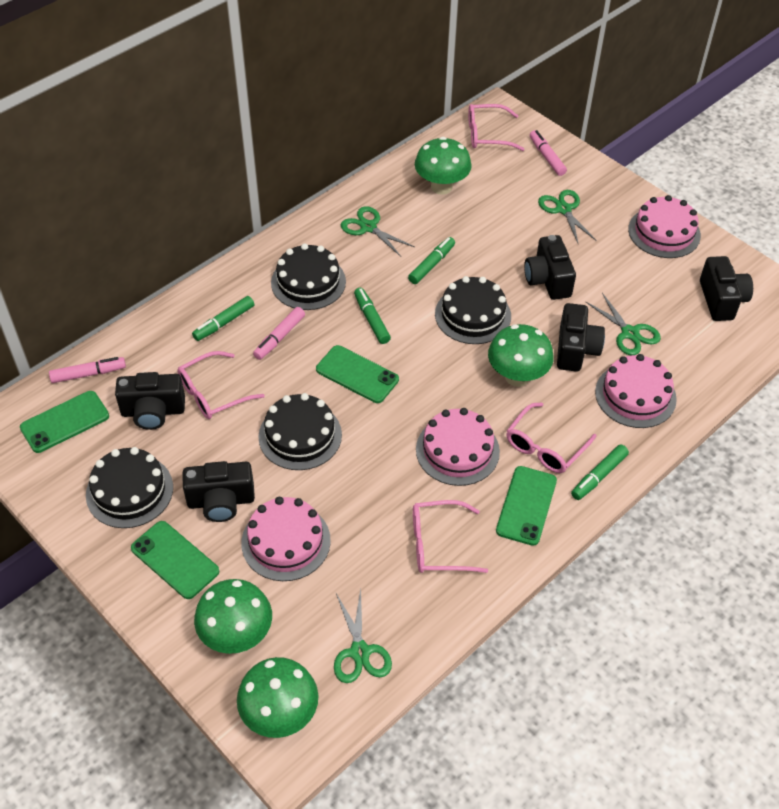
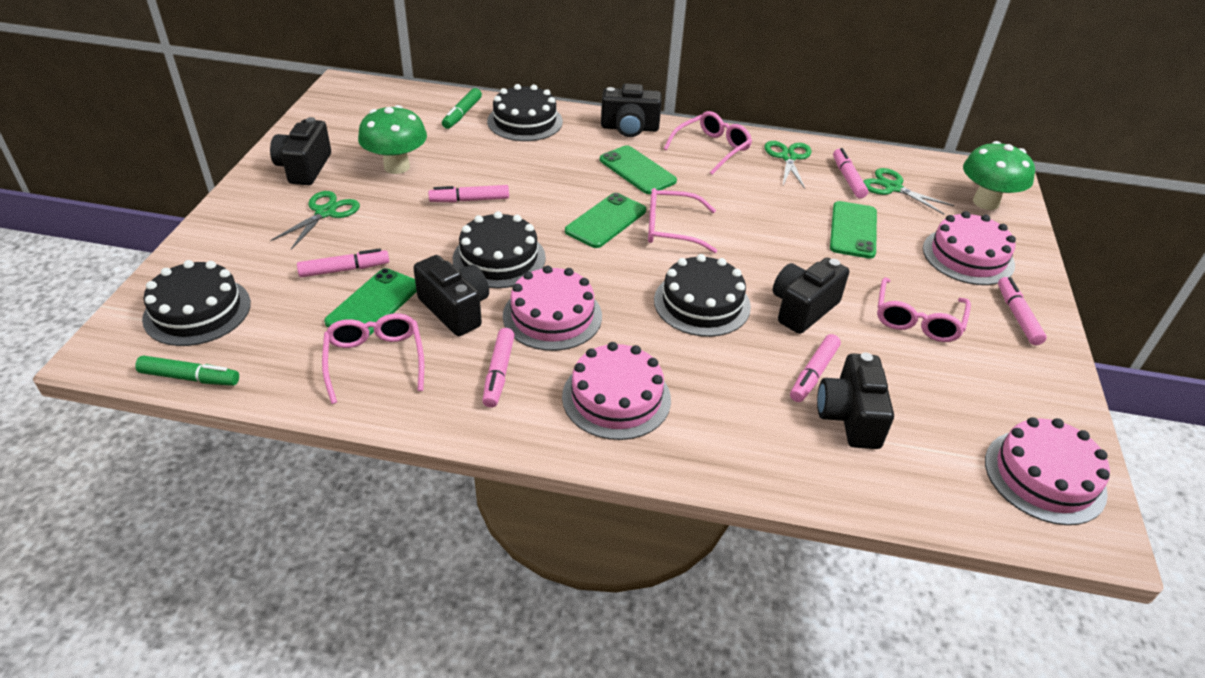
green marker: [192,296,254,341] [354,288,391,344] [408,237,455,284] [571,444,629,500] = 4 -> [135,355,239,386] [442,88,482,129] = 2
green mushroom: [194,579,272,654] [237,657,318,738] [415,137,472,195] [488,324,554,387] = 4 -> [358,105,427,174] [963,141,1035,210] = 2
green scissors: [334,589,392,683] [341,206,415,257] [538,190,596,245] [586,293,661,356] = 4 -> [270,191,360,250] [764,141,812,189] [863,168,954,215] = 3
pink marker: [49,357,126,383] [253,307,305,360] [530,130,567,176] = 3 -> [297,248,389,277] [428,185,509,203] [482,328,515,408] [790,334,841,402] [833,148,868,199] [998,277,1047,345] = 6

